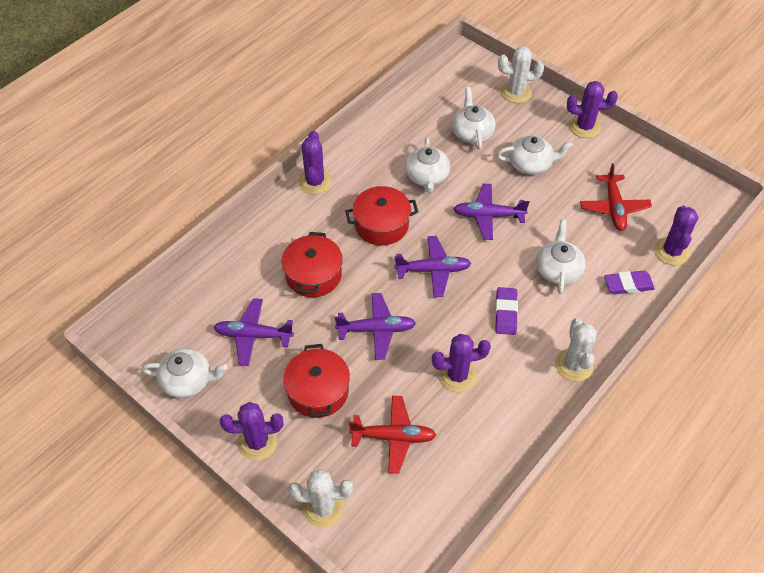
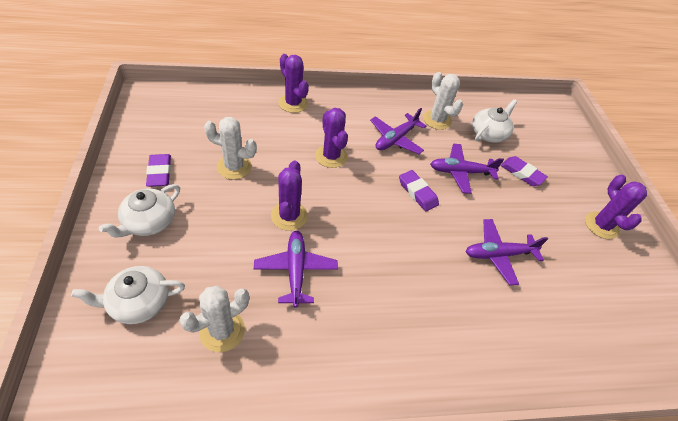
purple cactus: [220,402,283,460] [298,131,332,194] [432,334,491,392] [567,81,618,138] [654,206,698,265] = 5 -> [271,160,308,231] [278,54,309,113] [315,108,348,168] [585,175,647,239] = 4
purple eraser: [495,287,518,335] [604,270,655,294] = 2 -> [146,154,171,187] [399,170,439,211] [500,156,548,186] = 3
red plane: [349,396,436,474] [580,163,652,231] = 2 -> none = 0
red pot: [282,232,343,297] [283,344,350,418] [345,186,418,246] = 3 -> none = 0
white teapot: [142,348,227,398] [405,137,451,193] [452,87,496,150] [497,136,573,175] [536,220,586,294] = 5 -> [71,266,185,324] [99,184,180,238] [472,99,517,143] = 3

